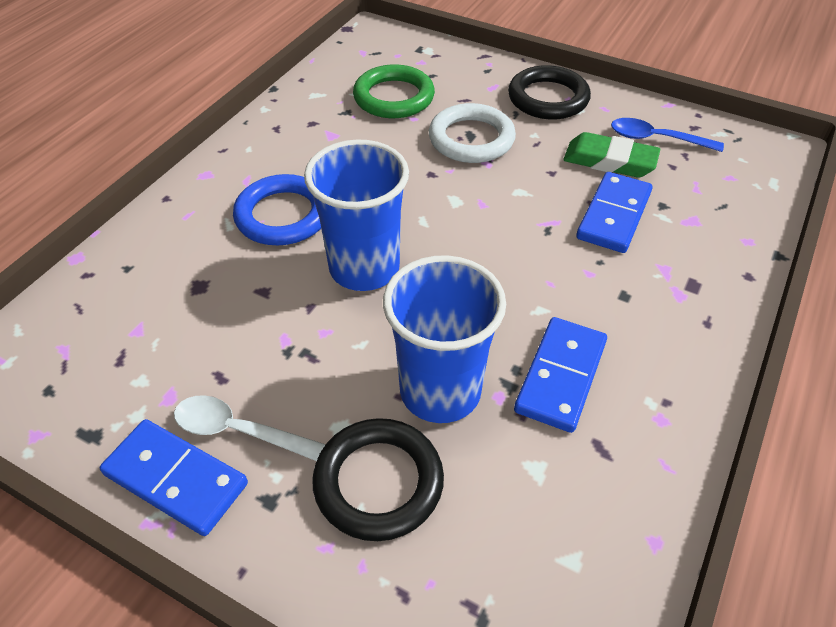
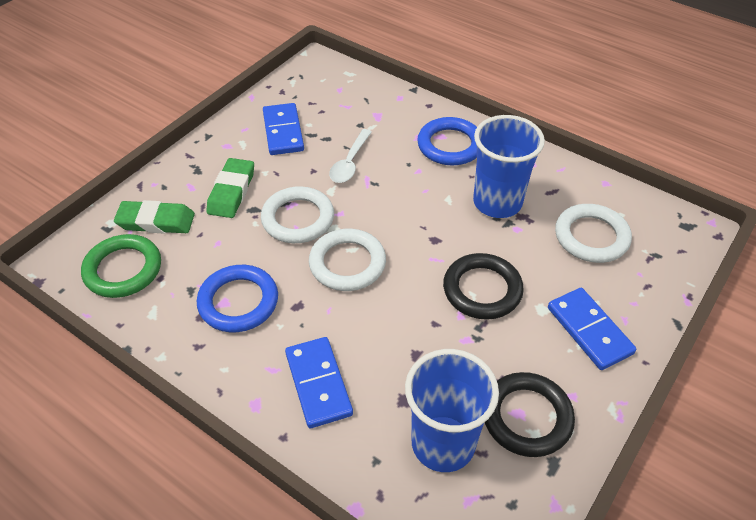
blue ring: [233,174,321,245] = 1 -> [197,265,278,332] [417,117,477,166] = 2
blue spoon: [611,118,724,152] = 1 -> none = 0
green eraser: [563,132,661,178] = 1 -> [114,200,195,234] [206,158,254,218] = 2
white ring: [429,103,516,163] = 1 -> [261,186,334,243] [309,229,386,291] [555,204,632,263] = 3

